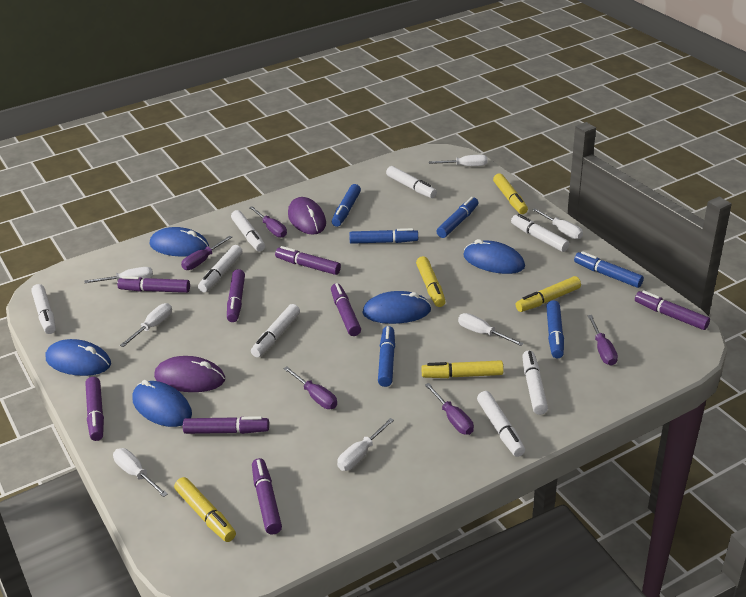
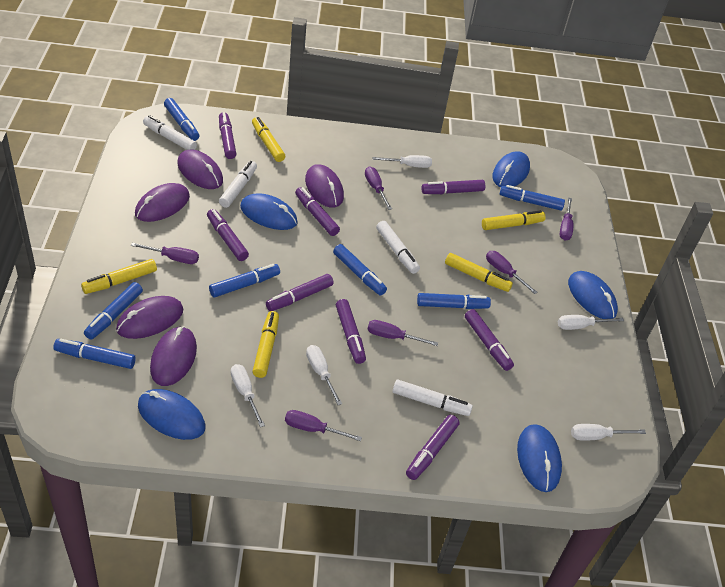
blue marker: [332,184,361,227] [349,228,418,244] [378,326,395,387] [436,197,478,238] [546,300,564,358] [574,251,644,288] = 6 -> [53,339,136,369] [84,282,143,340] [164,98,199,141] [209,264,280,298] [333,244,387,295] [417,293,491,309] [500,185,565,211] = 7
purple mouse: [154,356,225,392] [288,197,326,235] = 2 -> [116,296,183,339] [135,183,190,222] [150,326,197,386] [178,150,223,189] [305,164,344,208] = 5
purple screwdriver: [181,236,232,270] [249,206,287,238] [283,367,337,409] [425,383,474,435] [587,315,618,366] = 5 -> [131,242,199,264] [285,410,362,441] [365,167,392,210] [367,320,438,346] [486,251,538,294] [560,197,574,241] = 6
white marker: [31,284,56,334] [198,245,243,292] [231,210,265,252] [251,304,300,357] [386,166,437,198] [477,391,525,457] [511,214,570,252] [522,350,548,415] = 8 -> [143,115,197,150] [219,161,257,208] [376,221,420,274] [393,379,473,416] = 4
white screwdriver: [84,267,153,283] [113,448,168,497] [120,303,172,347] [337,418,394,471] [429,155,488,166] [458,313,524,346] [532,208,583,239] = 7 -> [231,364,265,427] [306,345,342,405] [372,155,432,168] [558,315,624,330] [571,424,646,441] = 5

